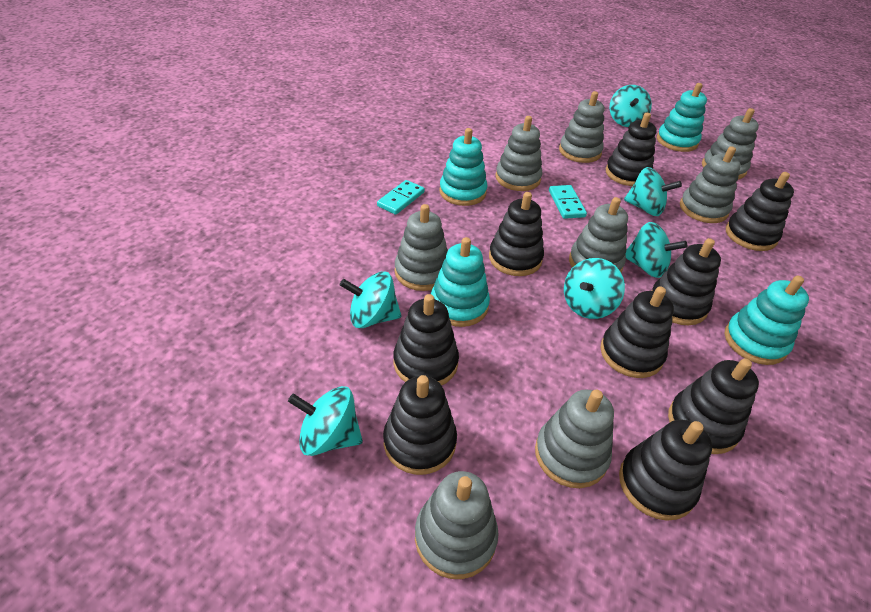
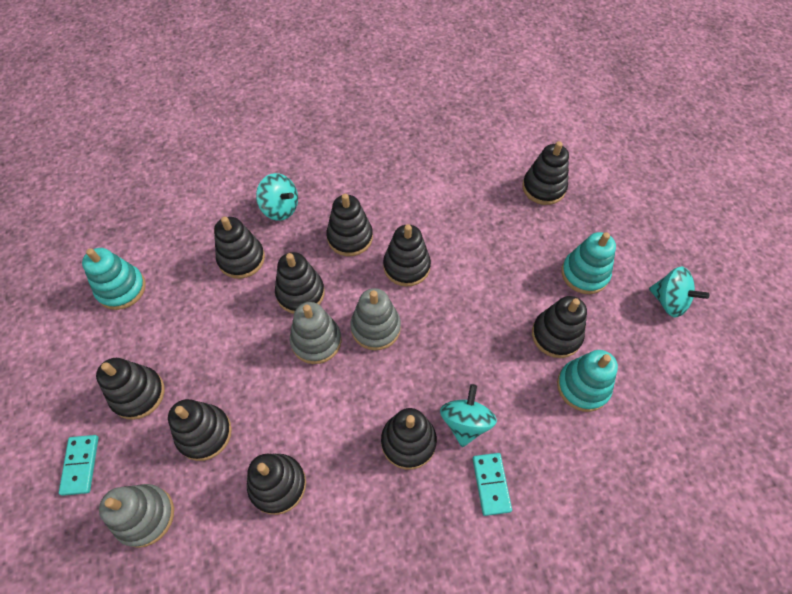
black stacking toy: [383,375,457,475] [393,294,459,385] [489,192,544,276] [600,286,674,378] [606,113,657,186] [619,419,712,521] [652,238,721,325] [668,359,759,454] [726,172,794,251] = 9 -> [96,358,165,420] [168,399,232,461] [214,216,265,279] [247,454,306,515] [275,252,325,314] [326,194,373,256] [381,408,437,470] [383,225,431,287] [522,141,569,205] [532,296,587,358] = 10
grey stacking toy: [395,204,448,291] [415,471,499,579] [496,116,543,191] [535,389,614,488] [559,91,604,163] [569,197,628,273] [680,146,741,223] [702,108,759,179] = 8 -> [99,484,174,548] [290,302,341,364] [350,288,401,350] = 3
turquoise spinning top: [288,386,363,456] [340,271,401,328] [564,258,625,319] [610,85,652,127] [624,167,682,216] [625,222,687,278] = 6 -> [256,173,298,221] [440,384,497,447] [649,267,709,317] = 3
turquoise stacking toy: [431,237,490,327] [439,128,487,206] [657,83,707,152] [725,276,809,365] = 4 -> [82,248,146,310] [557,350,618,412] [561,232,616,294] = 3

